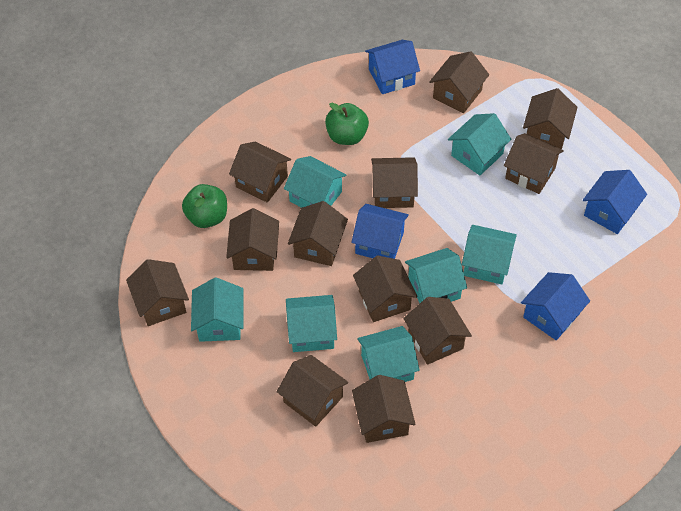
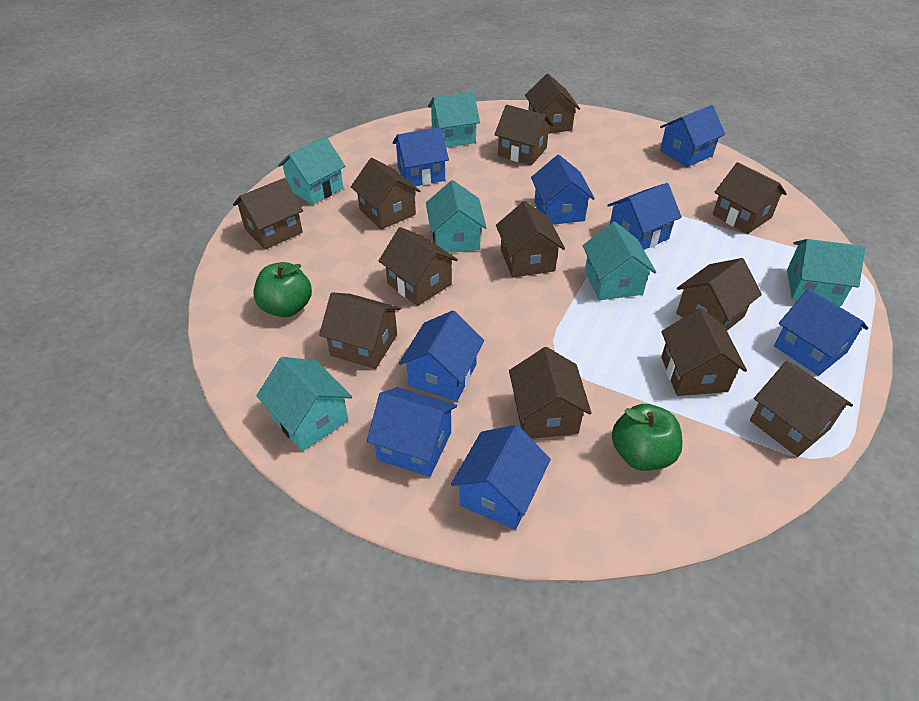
blue house: [351,204,409,259] [365,40,420,94] [521,272,590,340] [583,170,647,234] = 4 -> [367,387,457,477] [392,127,449,186] [399,311,484,401] [451,425,551,530] [531,155,595,225] [607,183,682,250] [660,105,725,167] [774,288,868,376] = 8
turquoise house: [191,277,243,342] [284,156,346,208] [286,295,337,352] [357,326,420,382] [405,248,467,303] [448,113,511,175] [462,225,517,284] = 7 -> [256,357,352,451] [278,137,345,205] [426,180,487,253] [428,92,480,147] [582,222,656,300] [787,239,865,306] = 6

